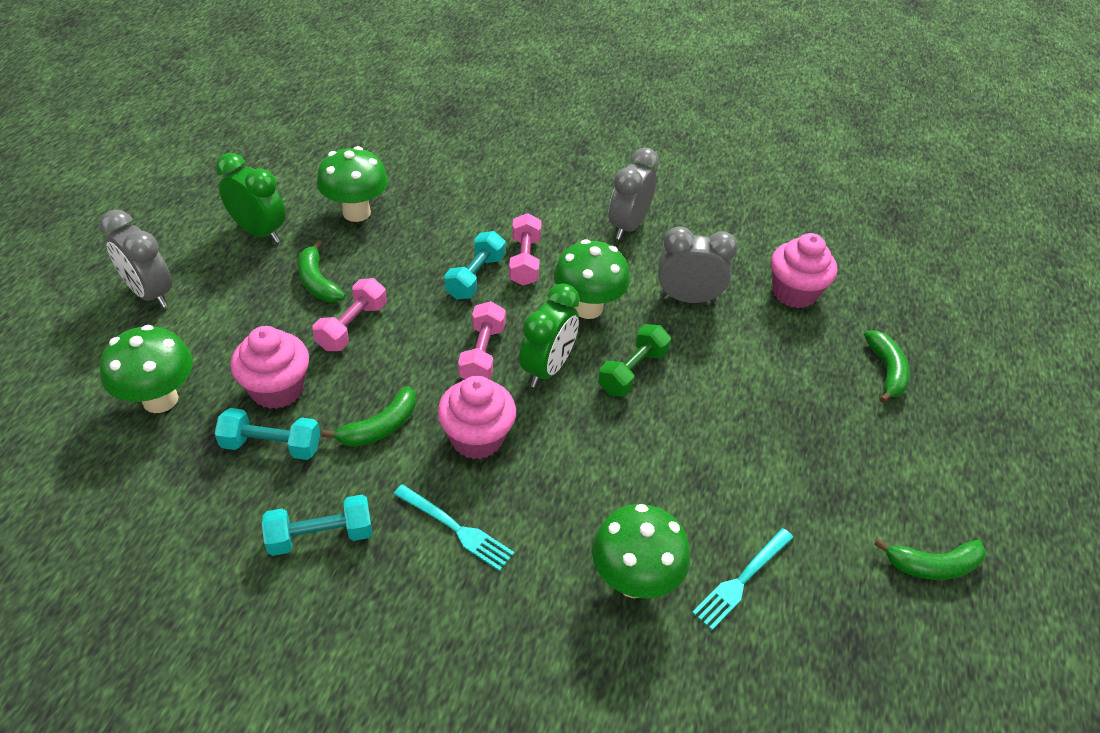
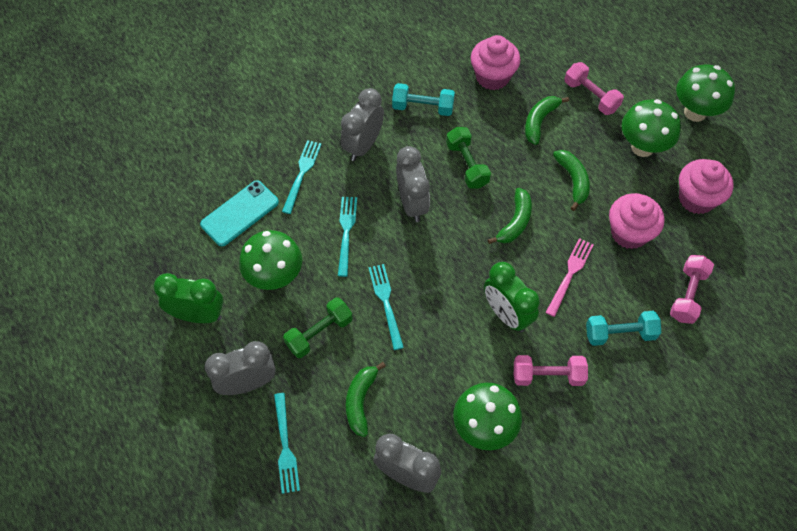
green dumbbell: [598,324,671,397] = 1 -> [283,297,353,358] [446,127,491,188] = 2
grey clock: [100,209,172,308] [609,147,659,240] [658,226,738,303] = 3 -> [205,341,276,395] [341,88,384,161] [373,434,441,493] [396,146,430,222] = 4
pink fork: none = 0 -> [545,238,594,317] = 1
turquoise dumbbell: [215,408,320,460] [262,495,372,556] [444,231,506,300] = 3 -> [392,83,455,116] [586,311,661,346] = 2
turquoise fork: [393,484,514,571] [692,528,794,630] = 2 -> [274,393,300,494] [282,140,322,214] [338,197,357,277] [368,264,404,350] = 4
turquoise phone: none = 0 -> [200,180,279,246] = 1

